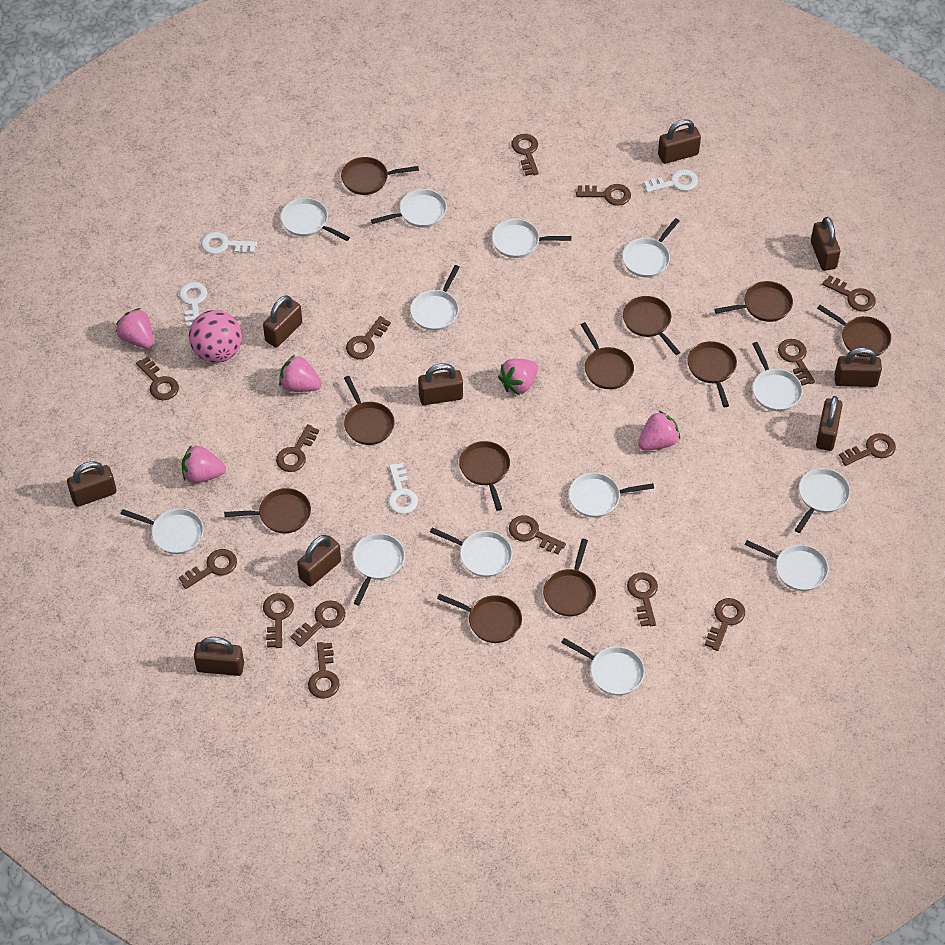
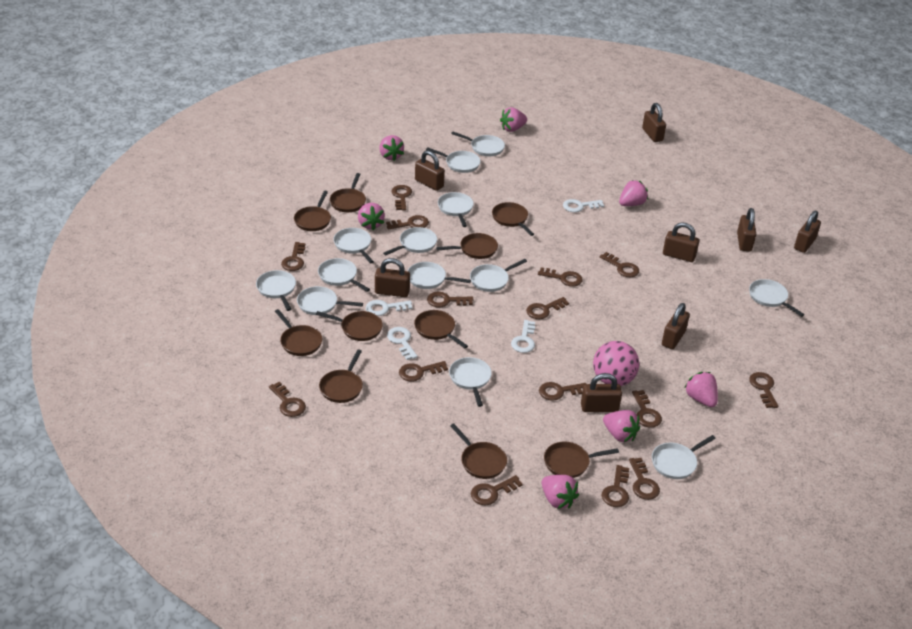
brown padlock: [67,461,117,507] [194,637,244,676] [263,295,302,347] [297,535,341,587] [418,363,463,405] [658,119,701,164] [811,217,841,271] [816,396,843,451] [835,347,882,387] = 9 -> [375,258,410,297] [415,150,445,191] [581,373,622,412] [642,103,666,142] [662,303,690,349] [663,222,699,262] [737,208,756,251] [794,210,821,253] = 8
brown pan: [224,488,311,533] [341,157,419,195] [344,376,394,445] [437,594,522,643] [459,441,510,511] [543,539,596,616] [581,322,634,389] [623,296,680,355] [687,341,737,407] [714,281,793,322] [817,305,891,357] = 11 -> [275,309,322,356] [294,191,331,231] [316,311,383,341] [319,349,363,403] [330,173,366,212] [414,310,468,348] [436,233,498,259] [450,423,507,479] [492,202,534,236] [544,441,619,478] = 10
pink strawberry: [116,308,154,349] [182,445,226,483] [279,355,322,392] [498,359,538,395] [638,410,680,451] = 5 -> [358,203,385,230] [379,135,404,161] [500,107,527,132] [542,475,579,509] [603,410,640,442] [619,180,648,206] [684,372,718,407] = 7

